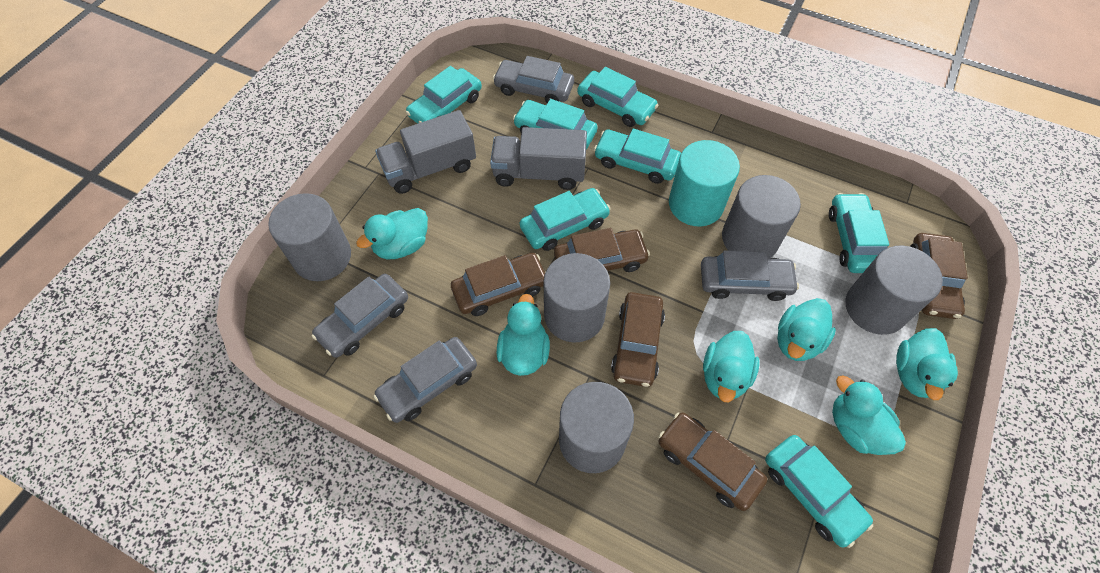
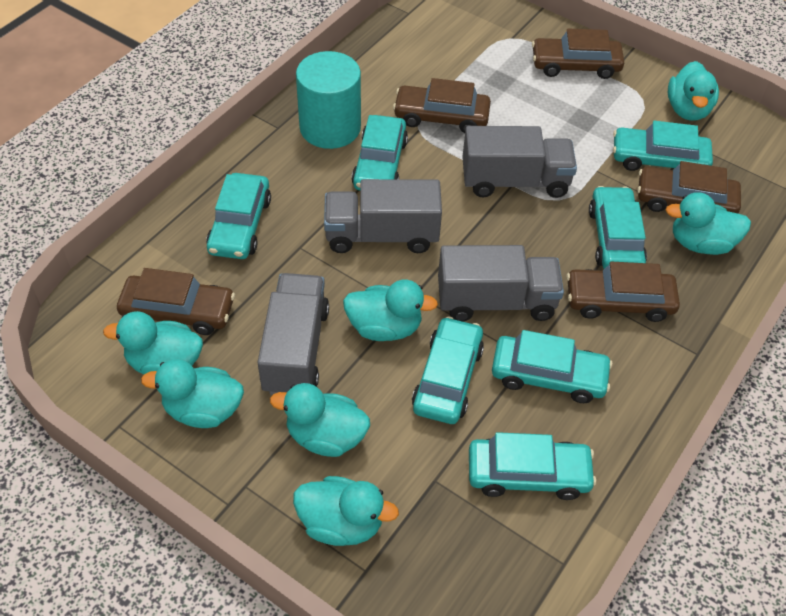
grey car: [312,274,408,358] [373,337,477,423] [493,56,574,103] [701,251,799,301] = 4 -> none = 0
grey cylinder: [268,193,351,281] [544,253,610,343] [559,382,634,473] [722,175,801,259] [846,246,943,335] = 5 -> none = 0
grey truck: [375,110,476,194] [490,127,587,190] = 2 -> [257,273,329,395] [324,179,442,253] [438,245,564,321] [462,126,577,198] = 4
turquoise duck: [356,208,428,259] [497,294,550,376] [703,331,760,402] [777,298,836,361] [832,375,906,455] [896,328,958,400] = 6 -> [103,311,203,374] [141,359,244,428] [270,383,370,457] [293,476,399,546] [343,280,438,341] [666,192,751,255] [668,61,719,121] = 7

